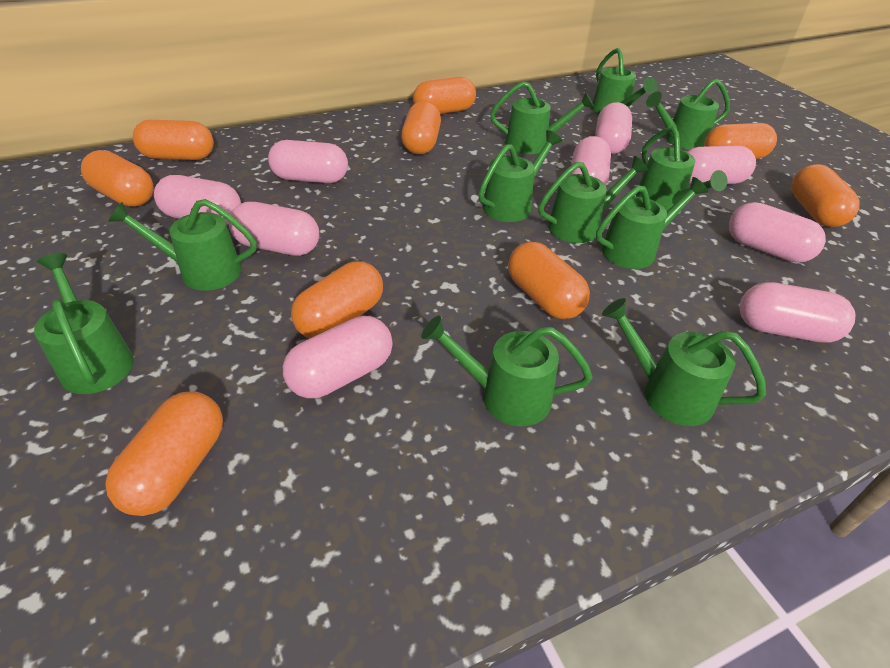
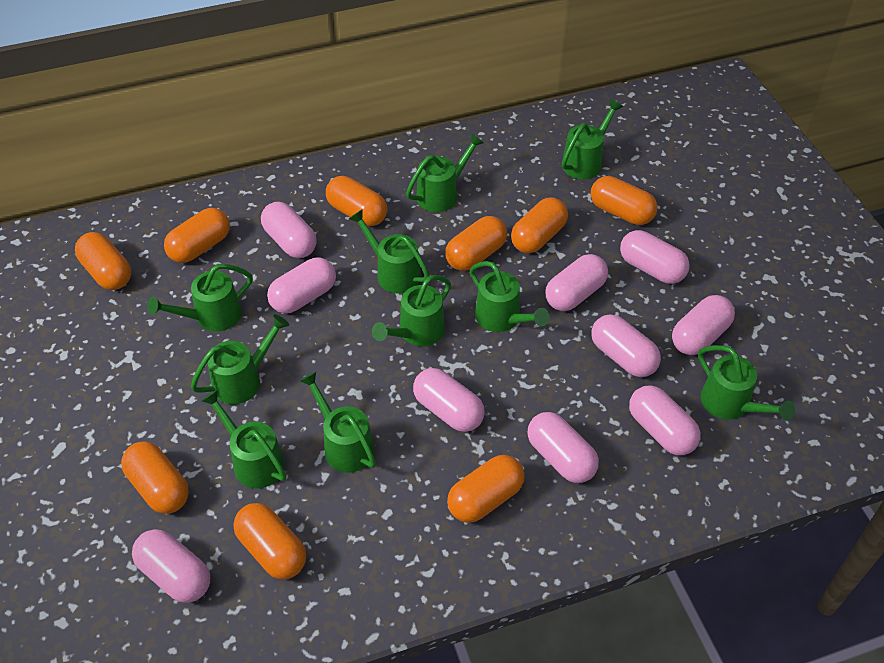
green watering can: [34,253,134,394] [108,199,257,291] [421,315,593,427] [478,130,562,222] [490,81,594,154] [538,156,648,243] [591,48,657,115] [596,177,708,269] [602,298,766,426] [636,127,728,211] [646,79,730,150] = 11 -> [147,264,253,332] [191,314,289,404] [201,389,286,488] [299,371,376,473] [349,209,430,294] [372,275,451,346] [406,133,484,212] [470,261,550,332] [562,99,623,179] [698,345,795,421] = 10
pink capsule: [154,175,241,225] [229,202,319,256] [268,140,348,183] [283,316,393,398] [570,136,611,185] [595,102,632,154] [687,145,756,185] [729,202,826,263] [740,282,855,343] = 9 -> [132,529,210,603] [261,202,317,258] [267,257,336,313] [413,368,485,432] [527,412,599,483] [545,254,608,311] [591,314,661,377] [620,230,690,284] [629,385,701,455] [672,295,735,355] = 10

